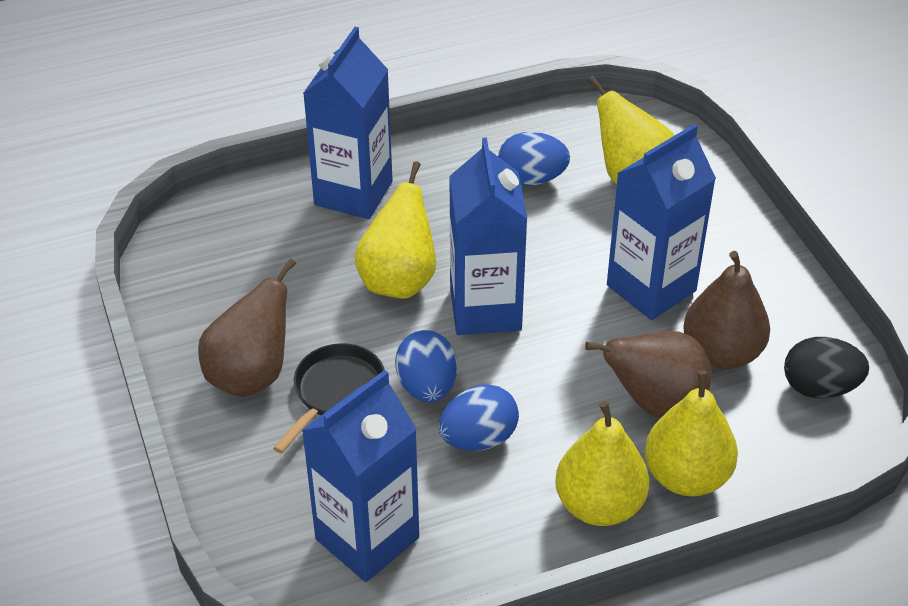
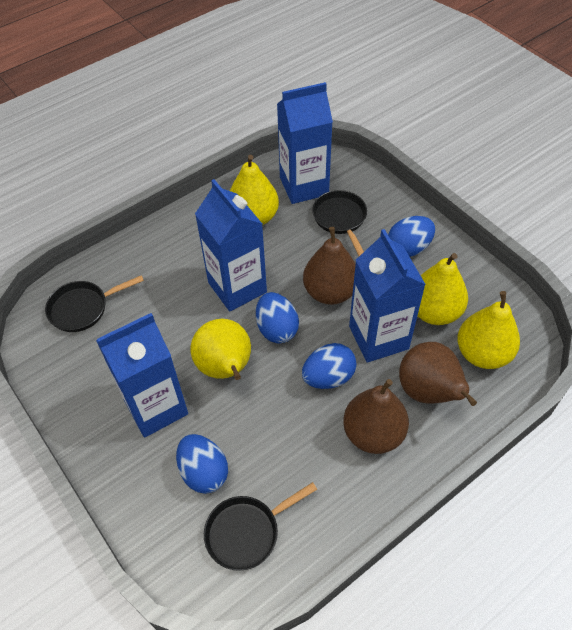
black egg: [784,337,869,398] = 1 -> none = 0
black pan: [273,343,385,454] = 1 -> [45,275,144,332] [204,482,317,571] [312,190,367,256] = 3
blue egg: [395,330,457,402] [439,384,519,451] [498,132,570,186] = 3 -> [176,434,228,494] [256,292,299,343] [302,343,357,389] [388,216,435,257] = 4

